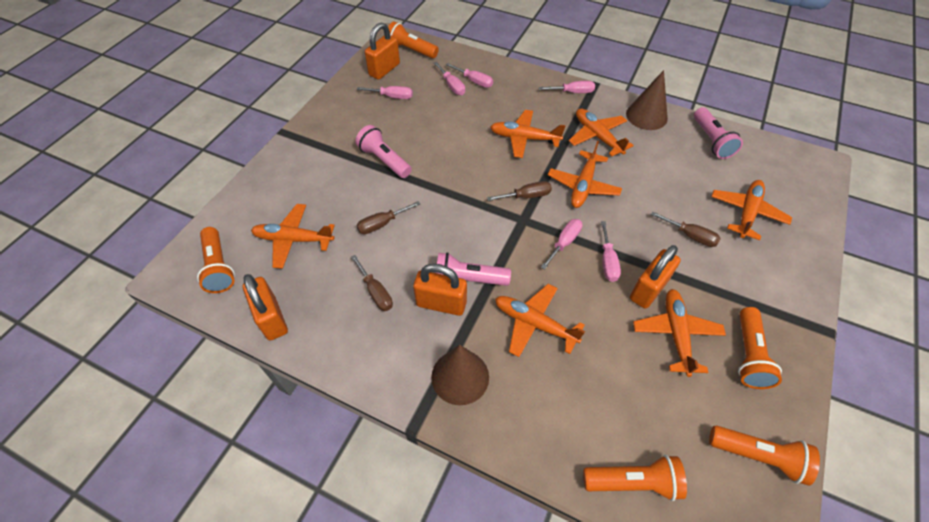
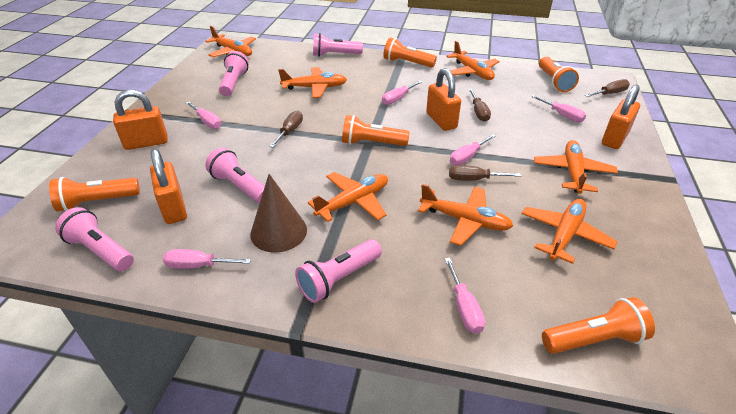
brown cone: [431,345,489,405] [626,70,668,130] = 2 -> [250,174,307,252] = 1
pink flashlight: [355,125,412,178] [436,252,511,286] [694,107,743,159] = 3 -> [55,207,134,271] [205,148,265,203] [219,51,249,96] [295,239,382,303] [313,33,363,57] = 5

